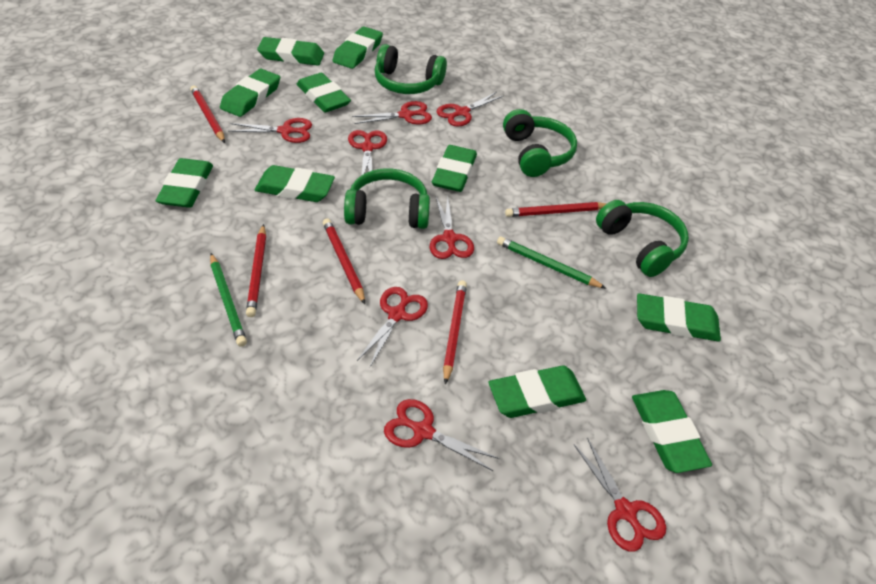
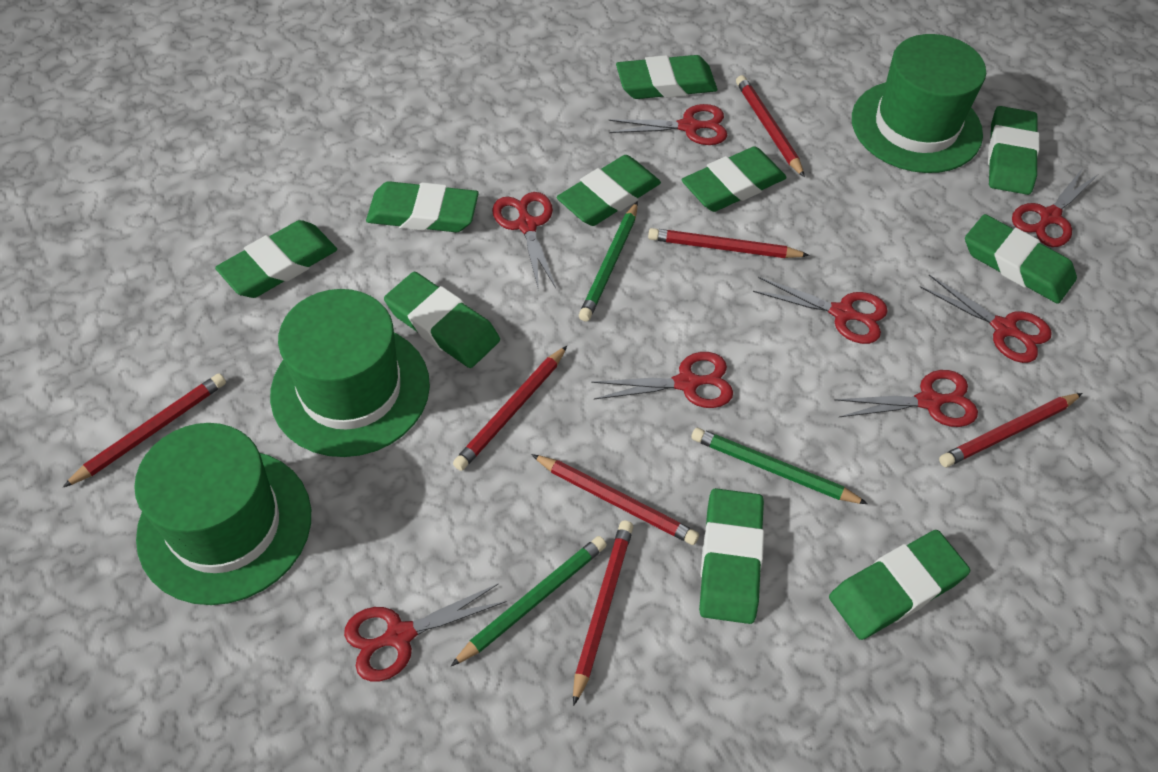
green hat: none = 0 -> [134,423,311,605] [270,289,430,457] [852,34,986,173] = 3
green headphones: [344,168,430,229] [375,44,447,94] [503,109,577,177] [596,200,689,277] = 4 -> none = 0
green pencil: [210,253,247,347] [497,236,606,289] = 2 -> [451,536,607,666] [579,201,638,322] [691,428,868,504] = 3
red pencil: [190,85,225,143] [246,224,266,317] [323,219,365,304] [443,281,467,385] [505,202,607,217] = 5 -> [63,373,226,487] [453,346,567,471] [531,454,699,545] [573,520,633,706] [648,228,810,258] [736,75,805,177] [939,393,1083,467] = 7

